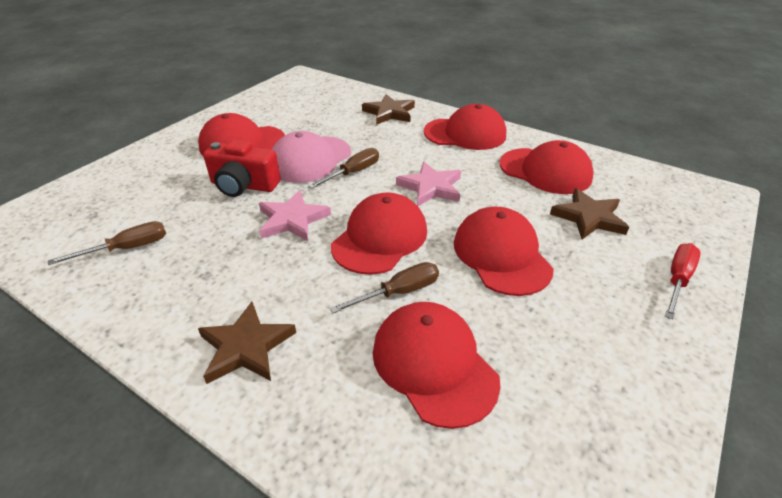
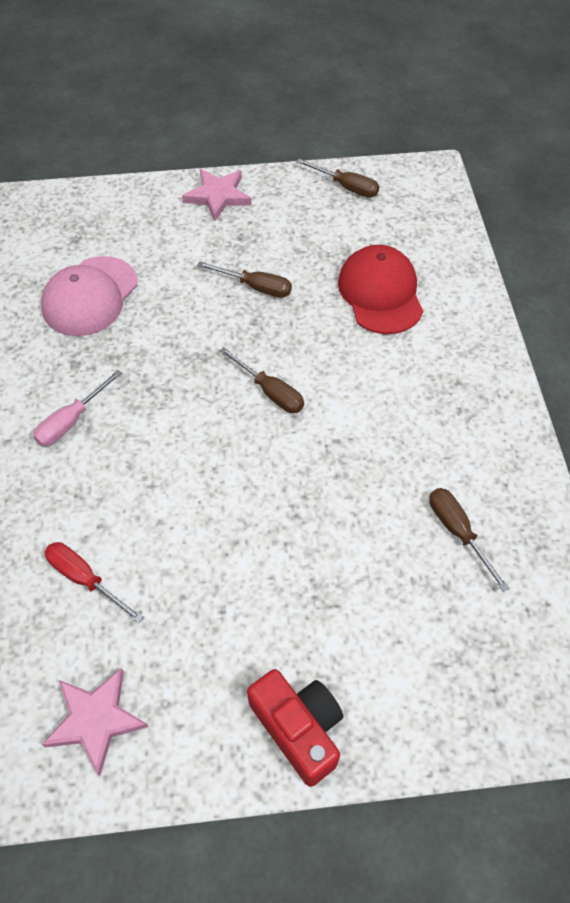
brown screwdriver: [48,221,166,265] [308,148,379,189] [330,262,439,313] = 3 -> [197,261,292,298] [219,347,304,413] [296,159,379,198] [429,488,510,592] = 4
brown star: [198,302,296,384] [362,94,415,125] [550,188,629,240] = 3 -> none = 0
pink screwdriver: none = 0 -> [33,370,123,446] = 1
red cap: [198,113,285,156] [331,192,427,275] [372,302,501,429] [424,104,506,150] [454,207,554,296] [500,140,594,194] = 6 -> [338,245,423,334] = 1

